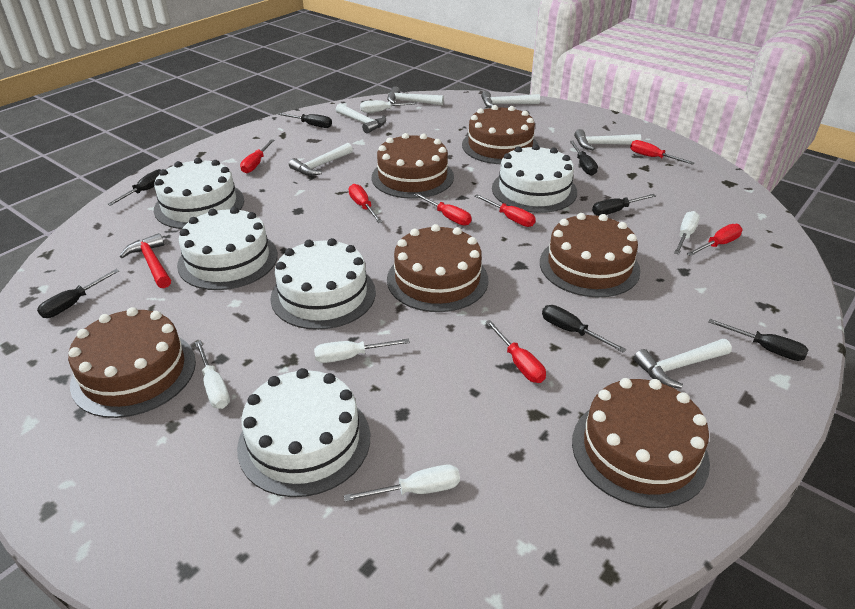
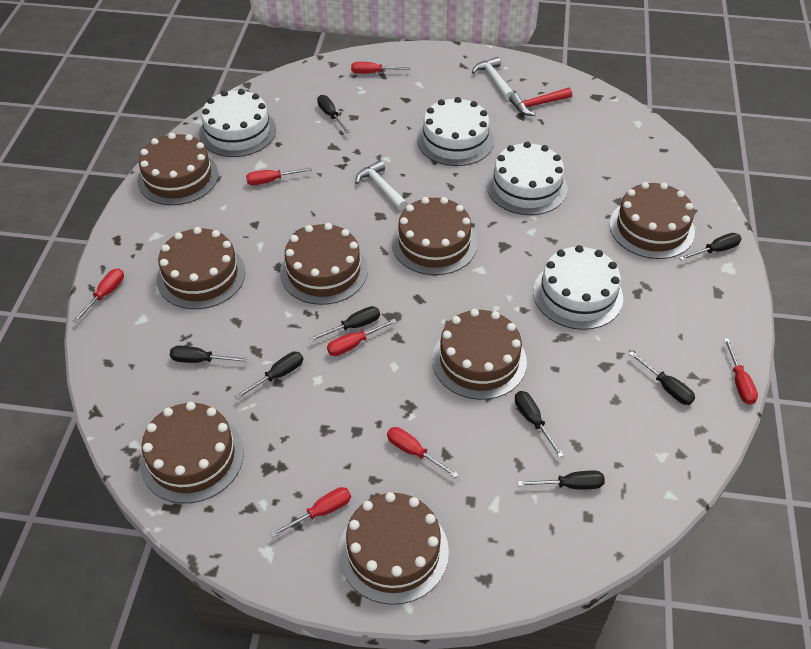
black screwdriver: [37,269,119,318] [107,169,160,206] [277,113,332,128] [542,305,626,352] [569,141,598,175] [592,194,656,216] [709,319,808,361] = 7 -> [170,346,248,363] [235,352,303,399] [309,306,380,342] [317,95,350,133] [515,391,564,458] [518,471,605,489] [629,351,695,405] [679,233,742,261] = 8
brown cake: [68,307,196,418] [372,133,454,199] [387,224,488,312] [462,105,538,164] [540,213,641,298] [572,378,710,508] = 6 -> [137,133,218,205] [140,402,244,503] [156,227,245,309] [280,223,368,305] [339,492,449,605] [392,197,477,275] [432,309,527,400] [609,182,695,259] = 8
white cake: [154,158,244,229] [177,207,278,290] [237,368,370,497] [270,238,376,330] [492,144,577,213] = 5 -> [199,89,276,157] [417,97,494,166] [486,142,568,215] [533,245,623,330] = 4
white hammer: [289,143,353,176] [336,104,386,134] [387,86,444,105] [481,91,540,108] [574,129,641,150] [633,339,732,389] = 6 -> [355,160,408,210] [472,57,514,100] = 2
white screwdriver: [195,341,230,409] [314,339,410,363] [344,465,460,502] [360,100,418,113] [674,211,700,254] = 5 -> none = 0

